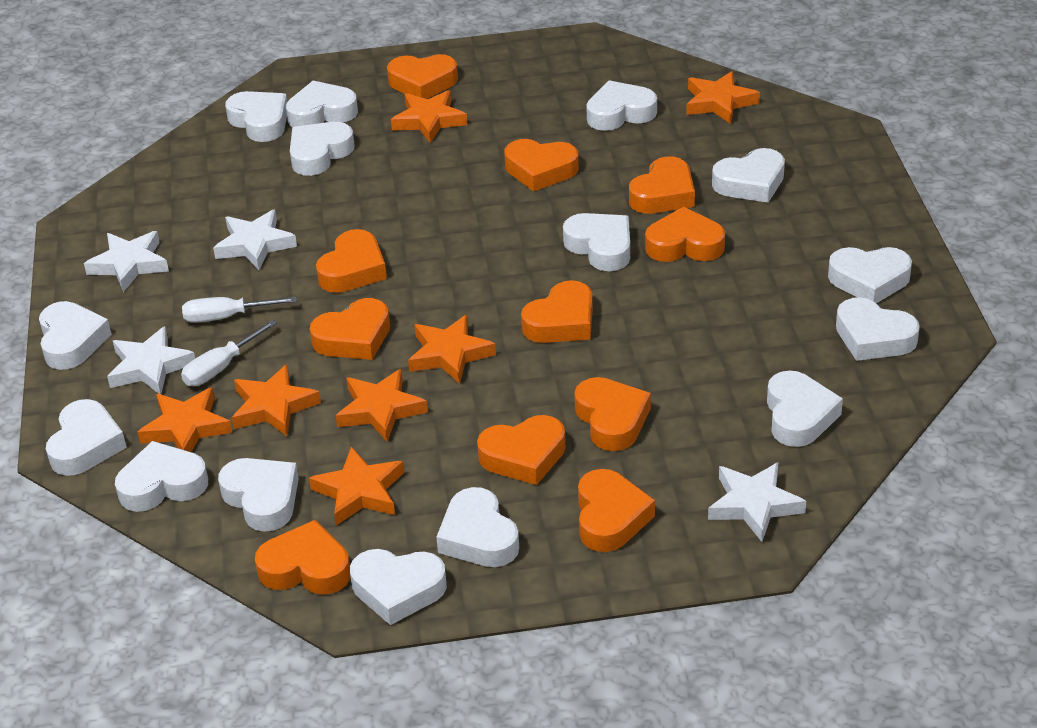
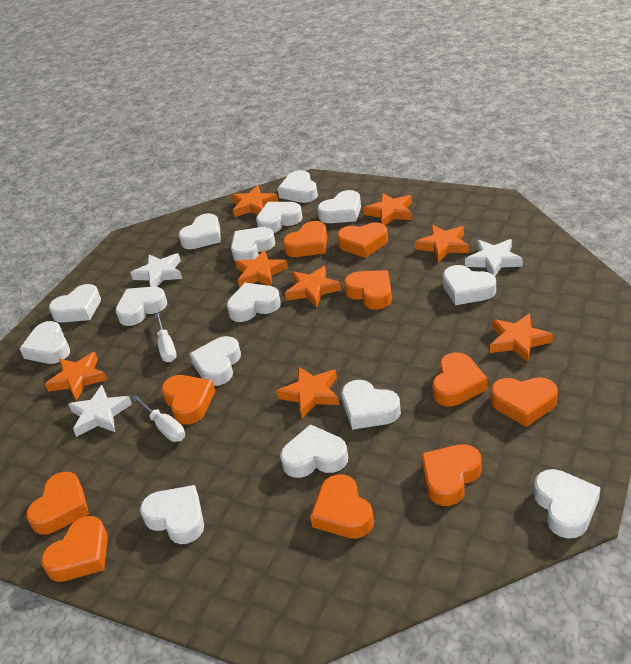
orange heart: [255,520,351,595] [310,298,390,360] [316,229,387,293] [387,54,458,99] [477,415,566,485] [504,139,579,191] [521,280,593,343] [574,377,651,451] [578,469,655,552] [629,156,695,214] [645,207,725,262] = 11 -> [26,472,89,535] [41,516,108,582] [161,375,215,425] [283,221,327,257] [310,474,374,539] [337,223,388,258] [344,270,392,310] [421,444,482,506] [432,352,487,406] [491,377,558,427] = 10
orange star: [138,387,232,452] [232,364,321,436] [309,447,404,526] [336,369,428,442] [391,90,468,143] [408,315,496,384] [686,71,760,124] = 7 -> [45,352,107,400] [232,185,278,217] [235,250,288,288] [276,366,339,418] [285,266,341,308] [363,193,412,225] [415,225,469,263] [490,313,553,362] = 8
white star: [84,231,169,292] [107,326,195,394] [213,210,297,270] [708,462,806,542] = 4 -> [68,385,132,437] [130,253,182,287] [465,239,523,276] = 3

